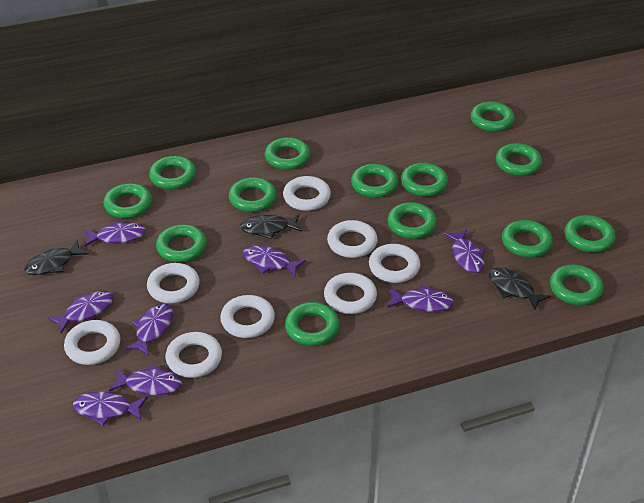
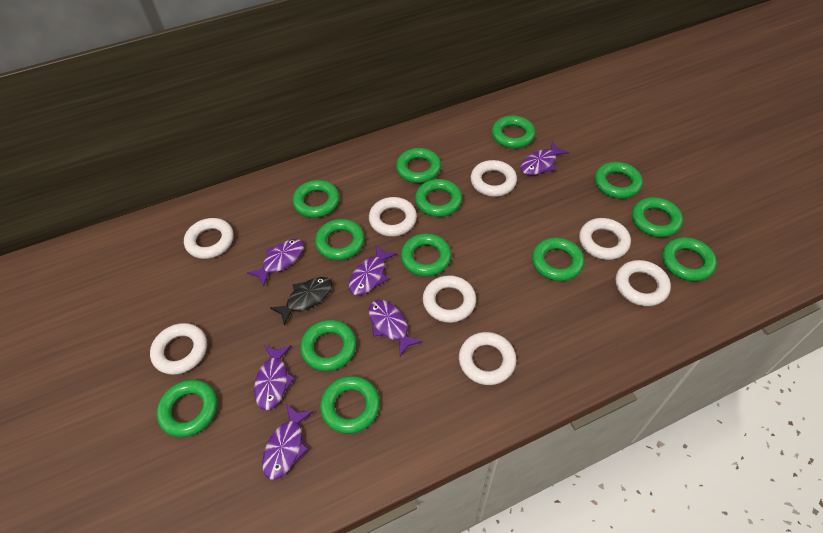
black fish: [24,240,89,275] [240,215,302,239] [489,268,551,310] = 3 -> [270,277,332,326] = 1
green ring: [103,183,152,219] [149,156,196,189] [156,224,207,262] [229,177,277,212] [265,137,310,170] [285,302,340,346] [351,164,398,198] [388,202,437,239] [401,163,448,197] [471,102,515,132] [496,143,542,176] [502,220,553,258] [550,264,604,305] [565,215,616,252] = 14 -> [157,379,218,437] [293,180,340,218] [300,320,357,371] [315,219,365,260] [320,376,380,434] [396,148,441,183] [401,233,452,277] [415,179,462,217] [492,115,535,148] [532,237,584,281] [595,162,643,199] [632,197,683,237] [662,237,717,281] = 13
purple fish: [47,291,114,333] [73,391,148,426] [84,221,146,247] [109,364,182,395] [124,304,173,356] [243,245,306,277] [387,285,454,312] [444,229,485,273] = 8 -> [247,239,304,286] [254,345,295,410] [262,404,314,480] [349,245,397,295] [369,300,423,356] [521,141,569,175] = 6

